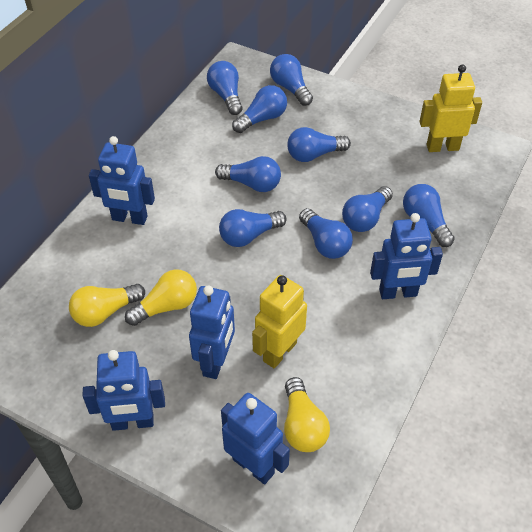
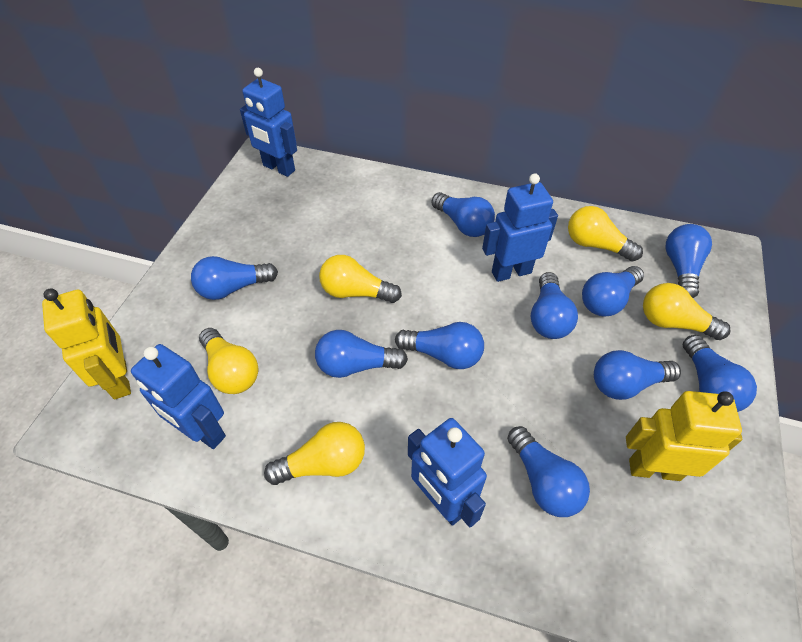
blue light bulb: [207,61,243,115] [215,156,281,192] [219,209,286,247] [232,85,287,133] [270,54,313,106] [287,127,351,162] [299,208,353,259] [342,186,393,232] [403,184,455,247] = 9 -> [191,256,278,300] [315,330,408,378] [395,322,484,369] [432,192,495,237] [507,426,590,517] [531,272,578,339] [582,266,644,317] [594,350,681,400] [665,224,712,298] [683,335,757,412] = 10
blue robot: [82,350,165,431] [89,136,155,225] [189,286,235,379] [221,393,290,485] [370,213,443,299] = 5 -> [131,344,226,449] [240,68,297,177] [408,418,487,527] [482,173,558,282] = 4
yellow light bulb: [69,284,145,327] [125,269,197,326] [284,377,330,452] = 3 -> [199,328,258,394] [264,422,365,485] [319,255,402,303] [568,206,643,262] [643,283,730,340] = 5

